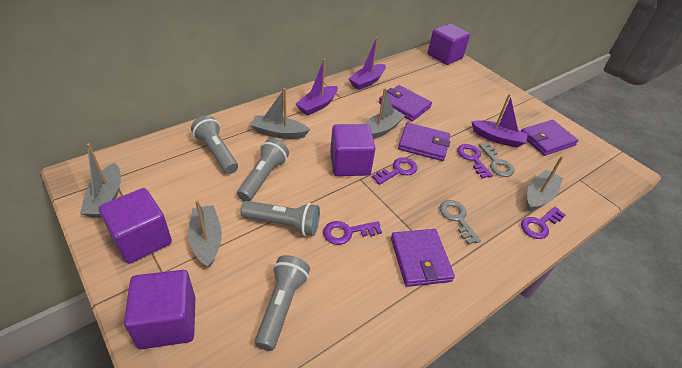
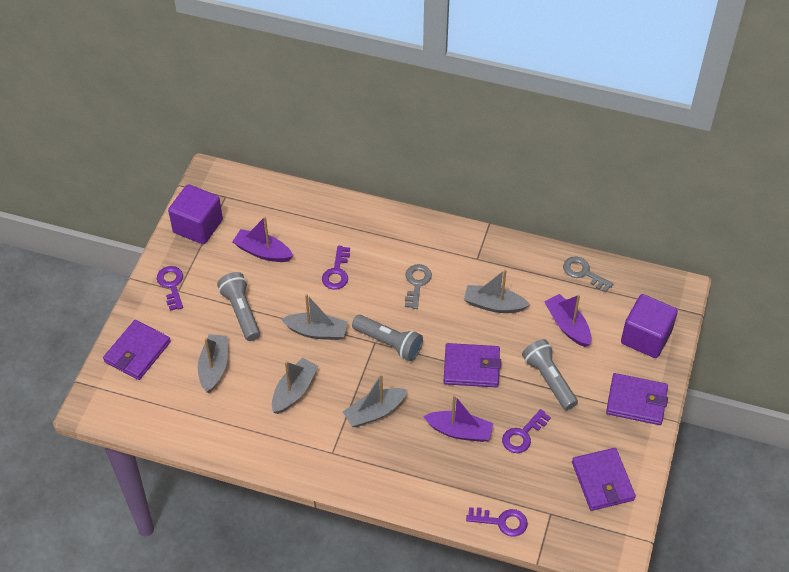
grey flashlight: [191,115,238,174] [237,138,289,201] [240,201,320,236] [255,255,310,351] = 4 -> [217,272,260,341] [352,315,423,361] [522,339,578,410] = 3
purple cube: [99,188,172,264] [124,270,195,349] [330,124,376,176] [428,23,470,65] = 4 -> [168,184,223,244] [621,294,678,358] = 2

